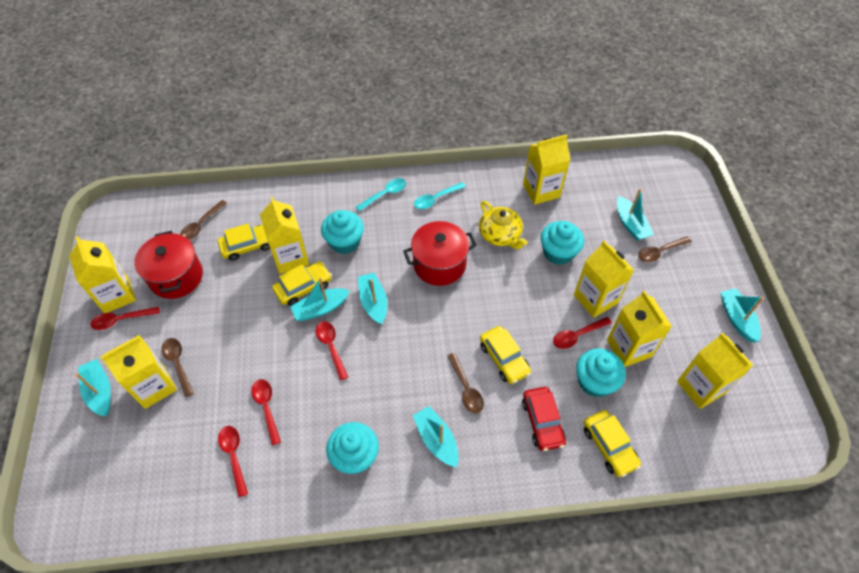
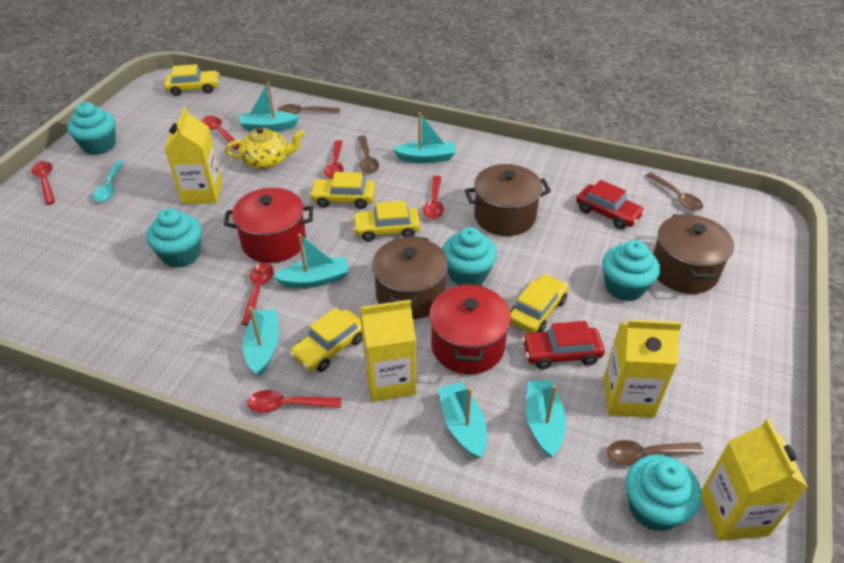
brown pot: none = 0 -> [372,236,448,319] [465,164,551,236] [653,214,734,294] = 3
red car: [522,387,566,451] = 1 -> [522,321,605,369] [576,180,645,229] = 2
red spoon: [90,307,160,330] [218,426,248,497] [251,379,281,446] [316,321,348,381] [553,317,612,349] = 5 -> [32,161,55,205] [202,116,240,150] [241,262,274,326] [247,390,341,412] [324,140,344,179] [423,175,444,219] = 6
turquoise cupcake: [321,210,364,254] [326,422,379,474] [541,221,584,265] [576,348,626,397] = 4 -> [67,102,116,155] [146,208,202,268] [442,227,497,286] [602,240,660,301] [626,455,702,532] = 5
turquoise spoon: [356,178,406,212] [414,182,466,209] = 2 -> [93,160,124,202] = 1
yellow car: [218,223,270,261] [272,262,332,306] [480,326,531,384] [584,410,641,477] = 4 -> [164,64,219,96] [290,308,362,372] [310,172,375,209] [352,201,421,242] [510,274,568,333] = 5
yellow carton: [69,236,136,313] [101,335,177,409] [260,197,309,274] [523,134,570,205] [574,241,634,318] [607,291,672,367] [677,333,753,409] = 7 -> [165,107,222,204] [360,300,416,402] [604,319,682,418] [701,419,808,541] = 4

